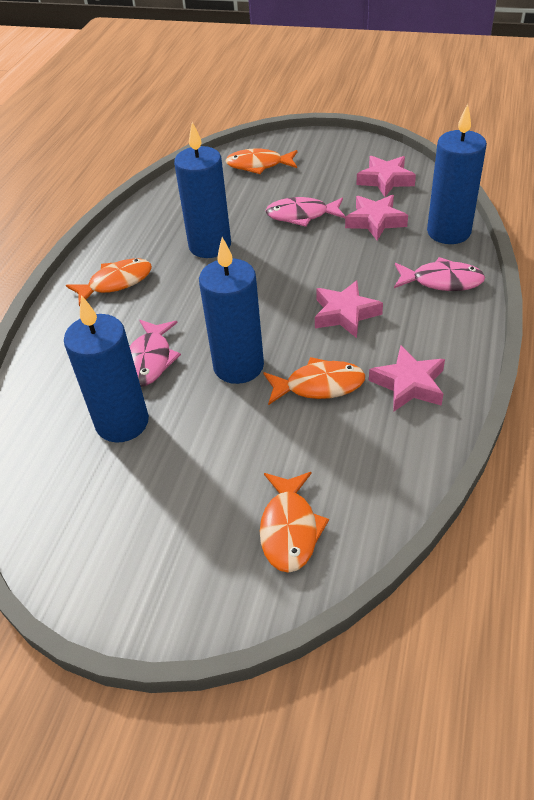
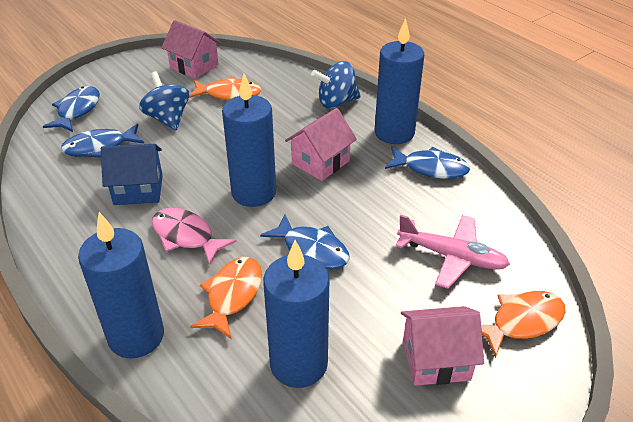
blue fish: none = 0 -> [43,86,100,132] [61,124,144,158] [260,215,350,270] [385,147,470,179] = 4
blue house: none = 0 -> [101,144,163,205] = 1
blue spinning top: none = 0 -> [139,71,189,130] [311,61,361,109] = 2
orange fish: [66,258,152,307] [225,148,297,174] [260,472,329,573] [263,357,365,405] = 4 -> [189,76,262,100] [190,257,262,339] [481,291,566,358] = 3
pink fish: [129,320,181,387] [266,197,345,227] [394,257,485,291] = 3 -> [152,208,236,265] = 1
pink house: none = 0 -> [161,20,221,79] [285,108,357,181] [401,306,484,386] = 3
pink plane: none = 0 -> [396,214,510,289] = 1
pink star: [315,280,383,338] [345,195,408,240] [356,156,416,197] [369,345,445,412] = 4 -> none = 0

